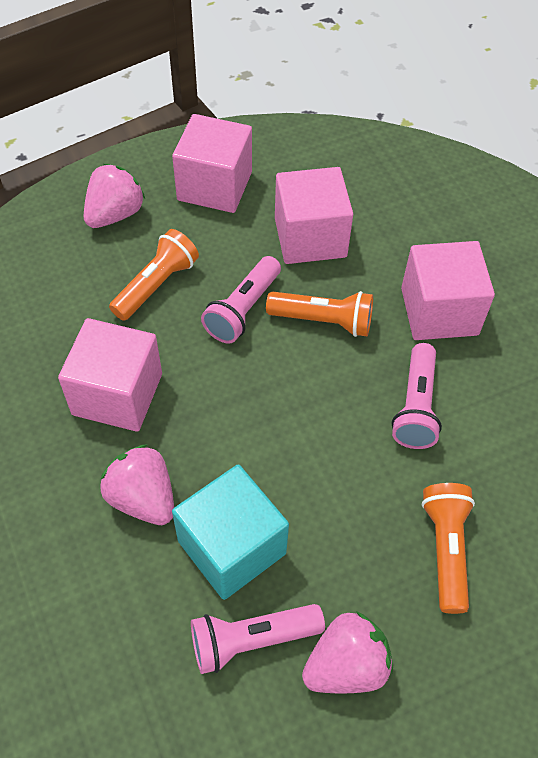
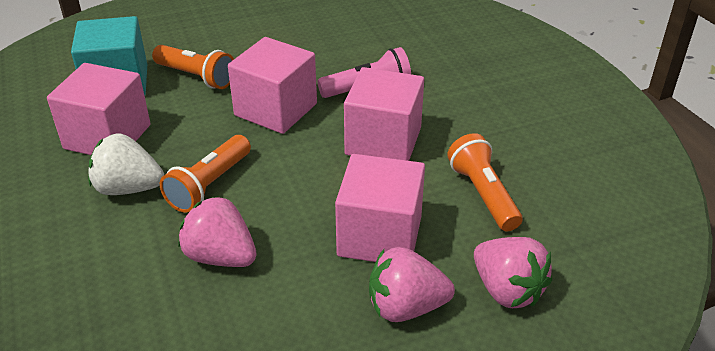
pink flashlight: [191,604,325,674] [201,256,281,343] [392,343,442,449] = 3 -> [317,47,411,98] = 1
white strawberry: none = 0 -> [88,133,164,195] = 1

